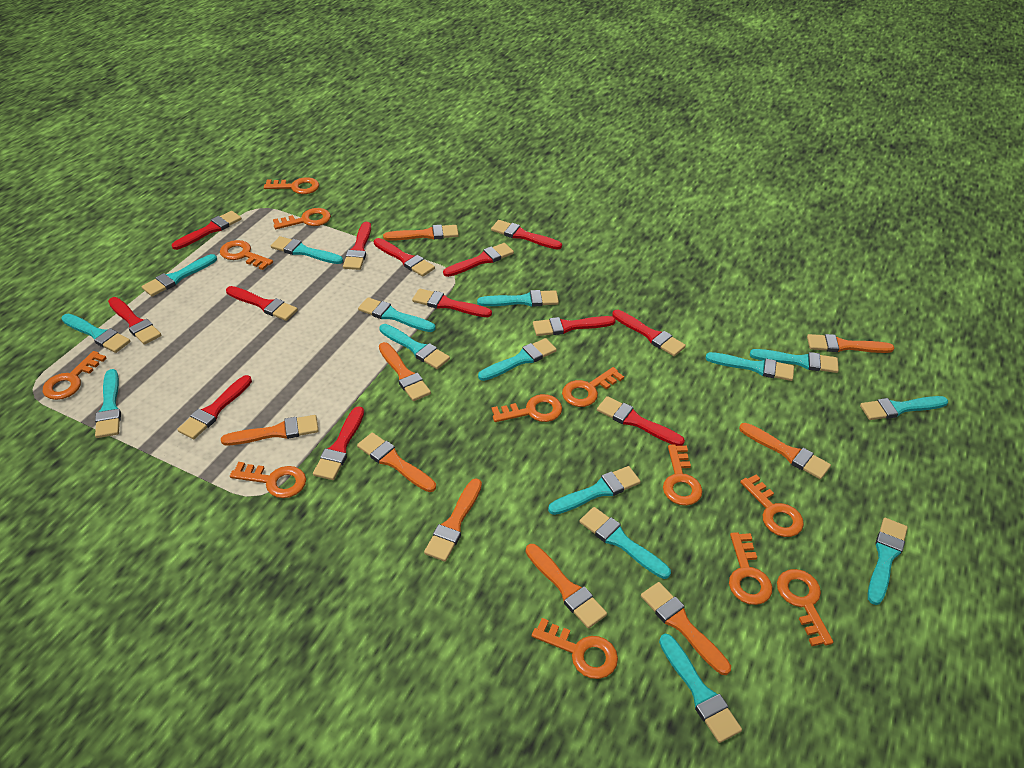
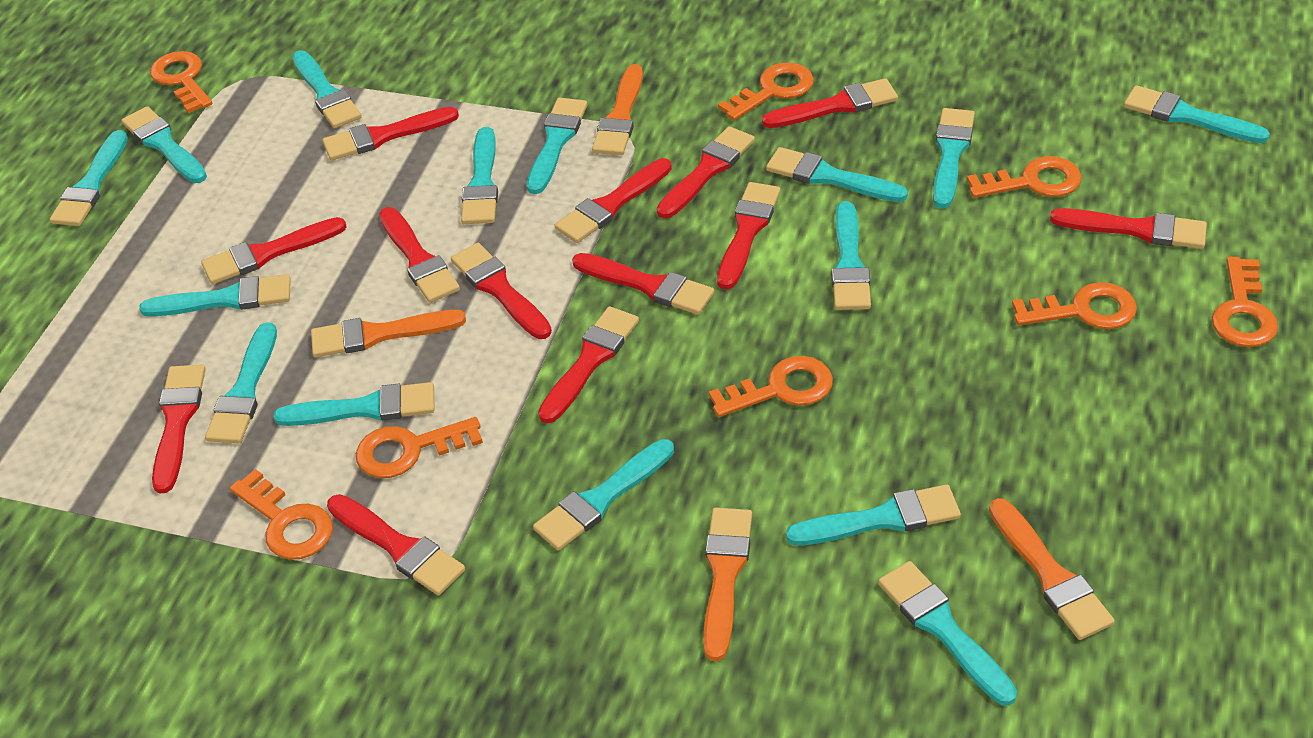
orange brush: [221,415,319,445] [357,432,436,492] [379,342,431,401] [383,225,459,241] [424,478,482,562] [526,544,607,628] [641,582,731,675] [739,423,831,479] [807,334,894,353] = 9 -> [311,310,466,357] [592,64,643,155] [703,508,752,661] [989,498,1115,640] = 4
orange key: [43,351,107,400] [220,240,273,270] [230,462,306,498] [264,177,319,194] [273,208,331,229] [492,394,562,422] [532,618,618,679] [562,367,624,407] [663,445,703,506] [729,532,773,605] [740,475,804,537] [777,569,833,646] = 12 -> [150,51,213,113] [230,469,333,560] [356,417,483,478] [709,356,833,417] [718,62,814,121] [967,156,1082,198] [1012,282,1137,329] [1212,257,1278,347] = 8

